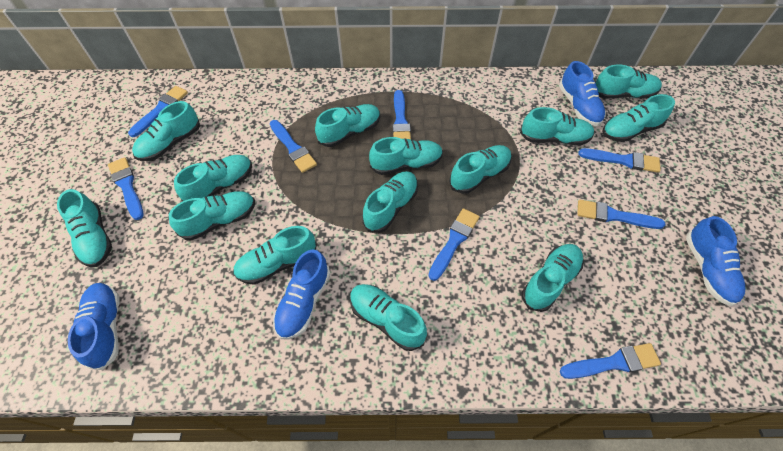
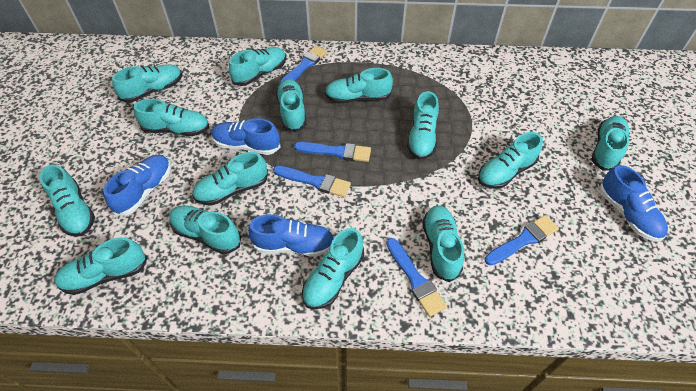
blue brush: [108,157,143,220] [128,86,188,137] [270,120,317,173] [392,90,411,140] [428,208,479,281] [560,343,661,379] [577,200,665,229] [578,148,661,173] = 8 -> [273,166,351,197] [280,45,327,83] [294,142,371,162] [386,238,447,317] [485,215,559,266] = 5

